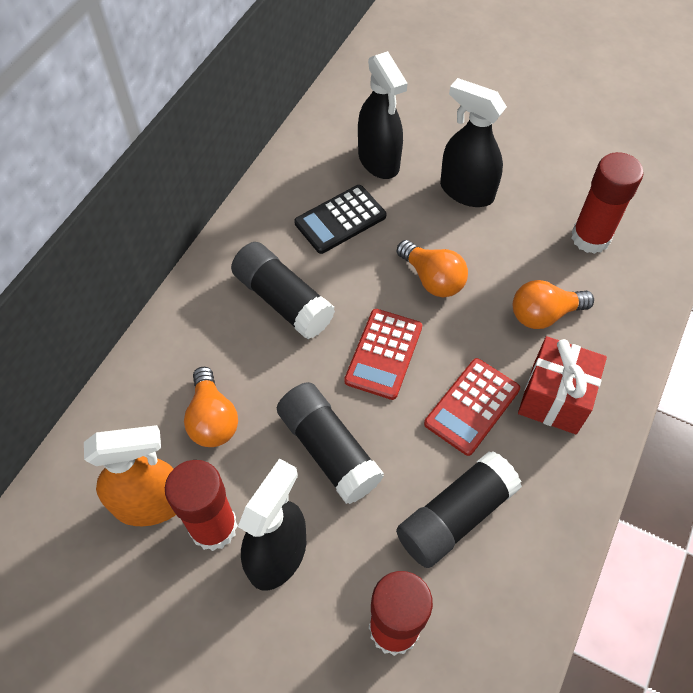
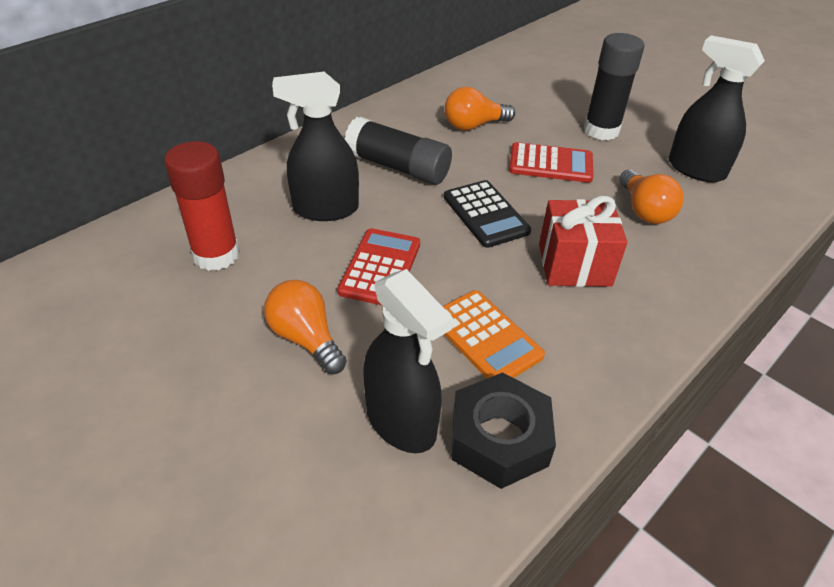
black glue stick: [231,242,335,339] [277,382,384,504] [396,451,522,568] = 3 -> [345,117,452,185] [583,33,644,140] = 2
black nut: none = 0 -> [452,372,556,489] = 1
orange calculator: none = 0 -> [442,290,545,378] = 1
orange spray bottle: [84,425,176,526] = 1 -> none = 0
red glue stick: [165,460,238,551] [369,571,433,656] [571,152,644,254] = 3 -> [164,141,240,271] = 1

